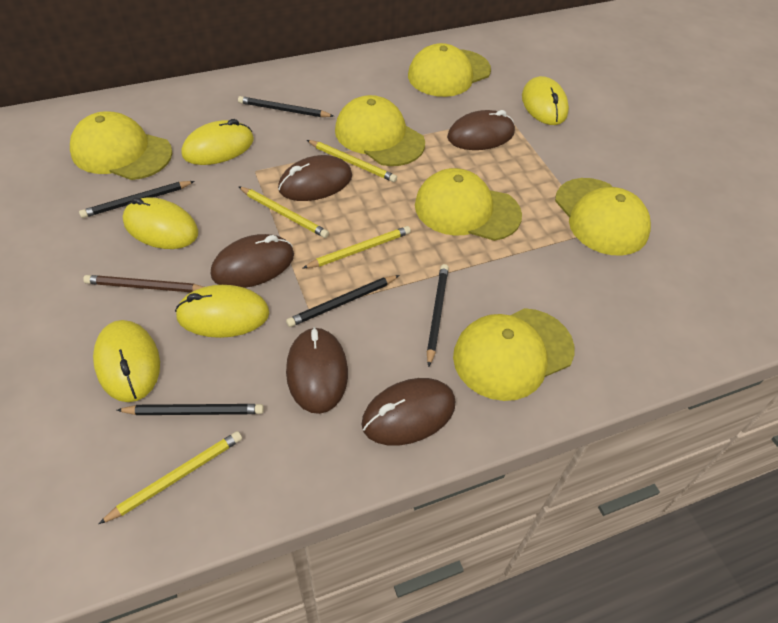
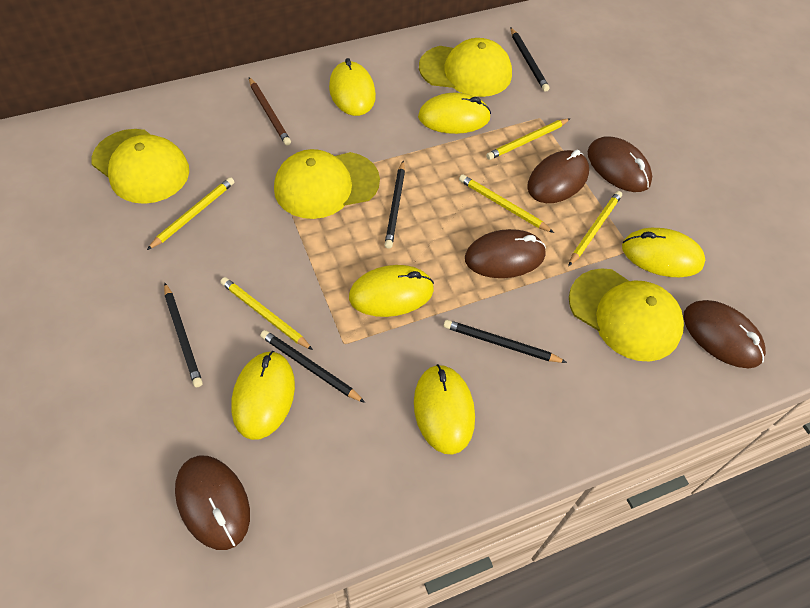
yellow cap: [70,111,172,180] [335,95,425,166] [408,43,491,97] [415,168,522,241] [453,308,574,401] [555,178,651,256] = 6 -> [92,129,189,204] [274,149,380,219] [419,38,512,97] [569,268,684,361] = 4
yellow mouse: [93,320,160,402] [123,197,198,249] [175,285,269,338] [182,119,254,165] [522,76,569,125] = 5 -> [231,351,295,440] [329,58,376,116] [349,265,434,317] [414,364,475,455] [418,93,491,134] [622,228,705,277] = 6
yellow pencil: [99,431,242,524] [238,186,329,238] [303,226,411,268] [307,140,397,182] = 4 -> [147,177,234,250] [220,277,313,350] [459,175,554,233] [486,118,571,160] [568,191,622,266] = 5

